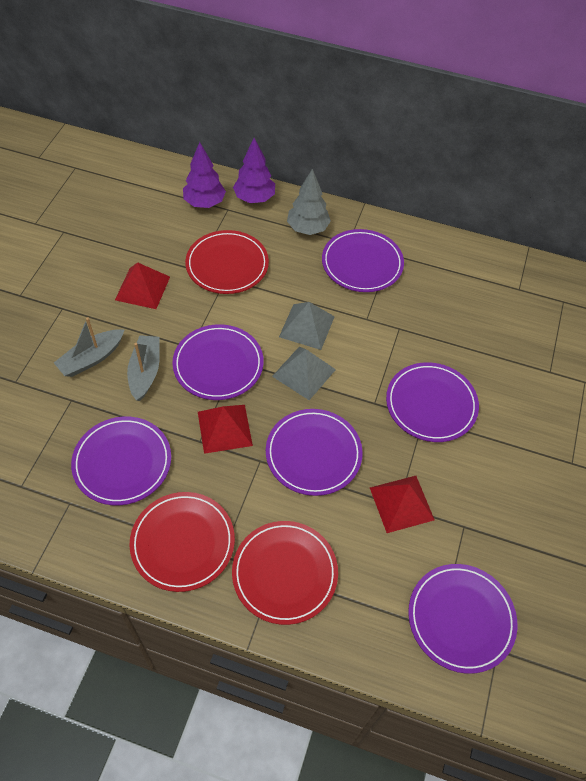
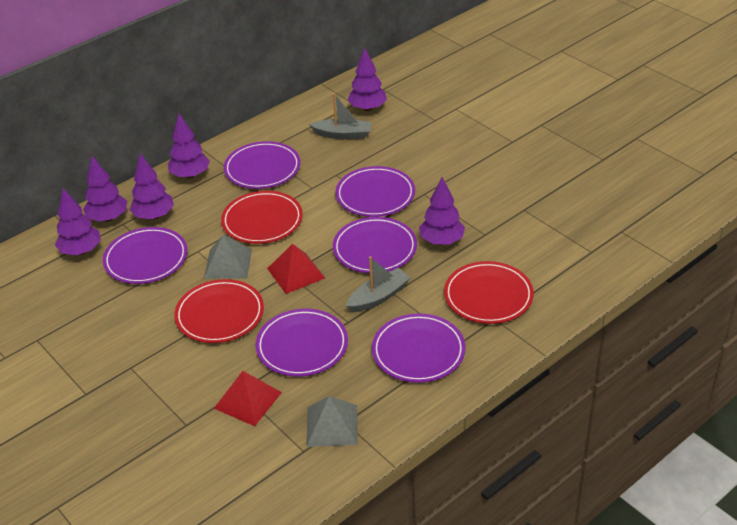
grey tree: [287,169,331,235] = 1 -> none = 0
purple tree: [183,142,226,208] [233,138,275,203] = 2 -> [55,188,101,255] [83,156,127,222] [130,153,174,220] [168,113,210,179] [347,48,387,111] [419,177,465,245] = 6
red pyramid: [115,262,170,309] [198,405,253,454] [370,476,434,533] = 3 -> [214,371,282,426] [267,244,325,294] = 2

